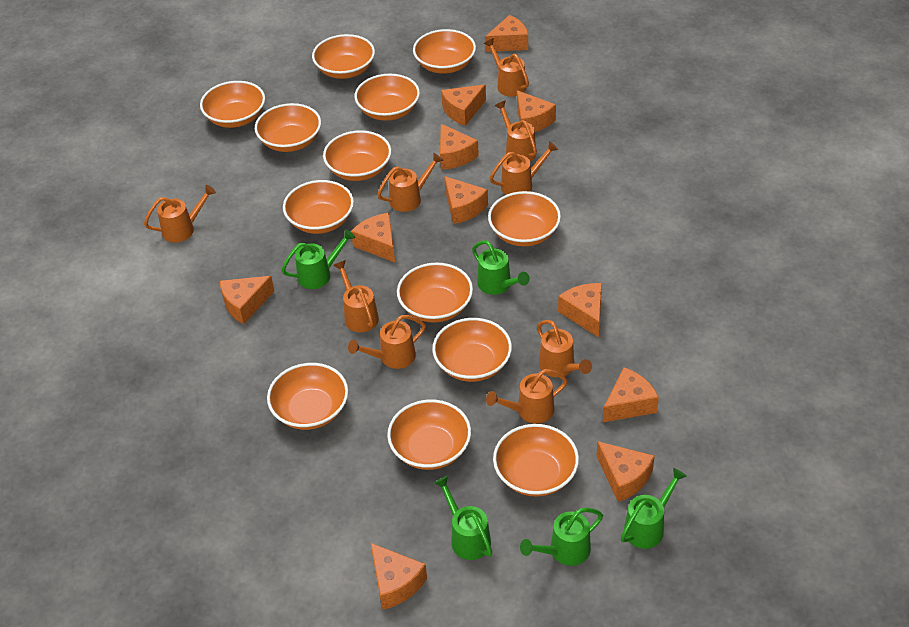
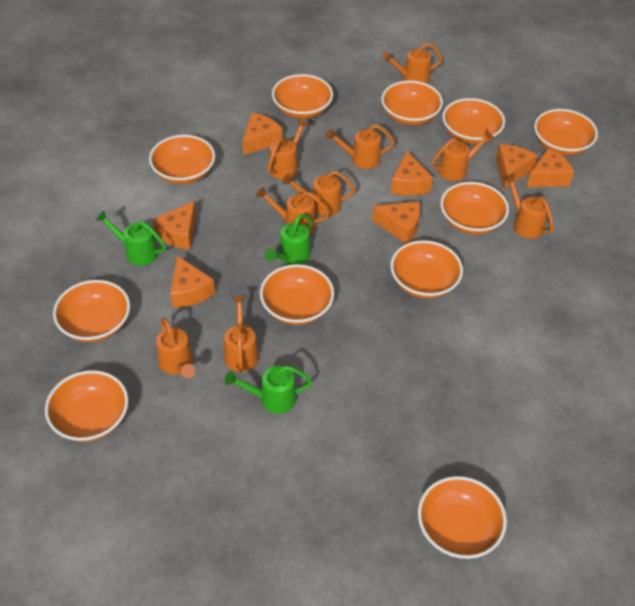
green watering can: [281,229,355,289] [434,476,492,560] [472,240,530,295] [520,508,603,566] [620,468,687,549] = 5 -> [96,211,166,266] [225,366,313,414] [265,214,312,265] = 3
orange bowl: [200,81,265,128] [255,103,321,152] [267,363,348,430] [283,180,354,234] [312,34,375,79] [323,130,391,181] [355,74,420,121] [387,399,471,470] [397,263,473,323] [413,29,476,74] [432,318,512,382] [488,191,561,246] [493,424,579,497] = 13 -> [45,370,128,442] [53,280,130,342] [149,135,215,184] [260,264,334,325] [272,74,333,119] [381,81,443,125] [391,240,463,299] [418,476,507,559] [440,182,509,235] [442,98,505,144] [534,109,598,156] = 11
orange cheese: [220,276,274,324] [351,213,395,262] [370,543,427,610] [440,124,479,170] [441,85,486,126] [444,176,488,224] [485,15,528,52] [517,90,556,132] [558,283,602,338] [597,441,655,502] [603,367,659,422] = 11 -> [153,201,196,249] [170,255,215,307] [242,113,282,155] [372,201,420,244] [391,151,433,196] [496,144,538,189] [526,148,574,187] = 7

